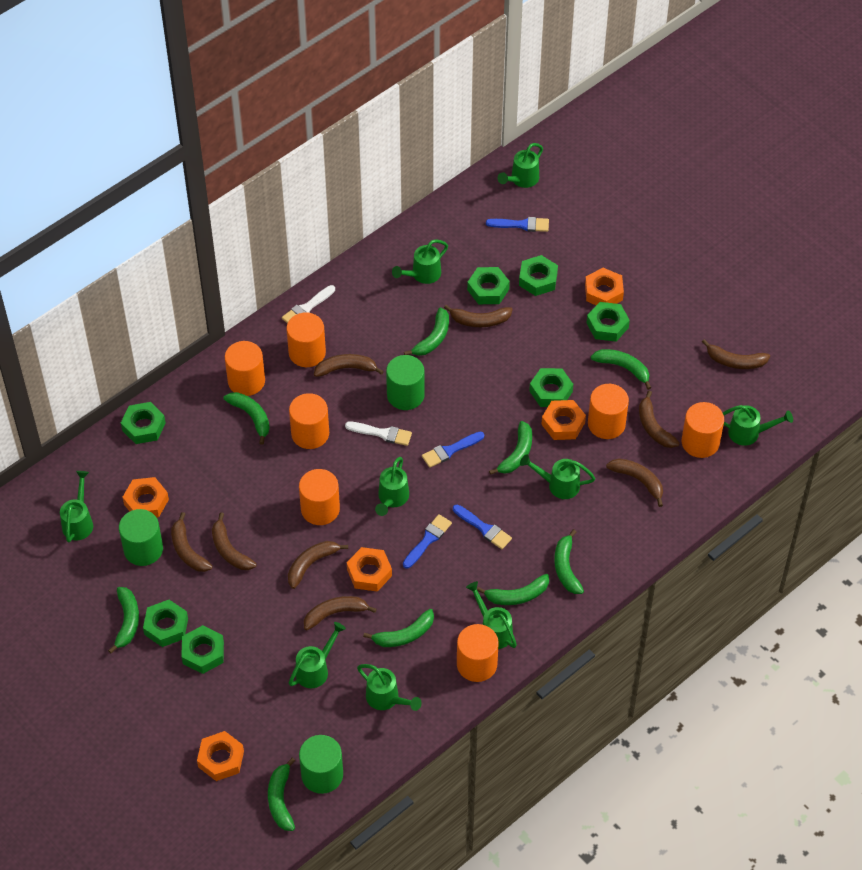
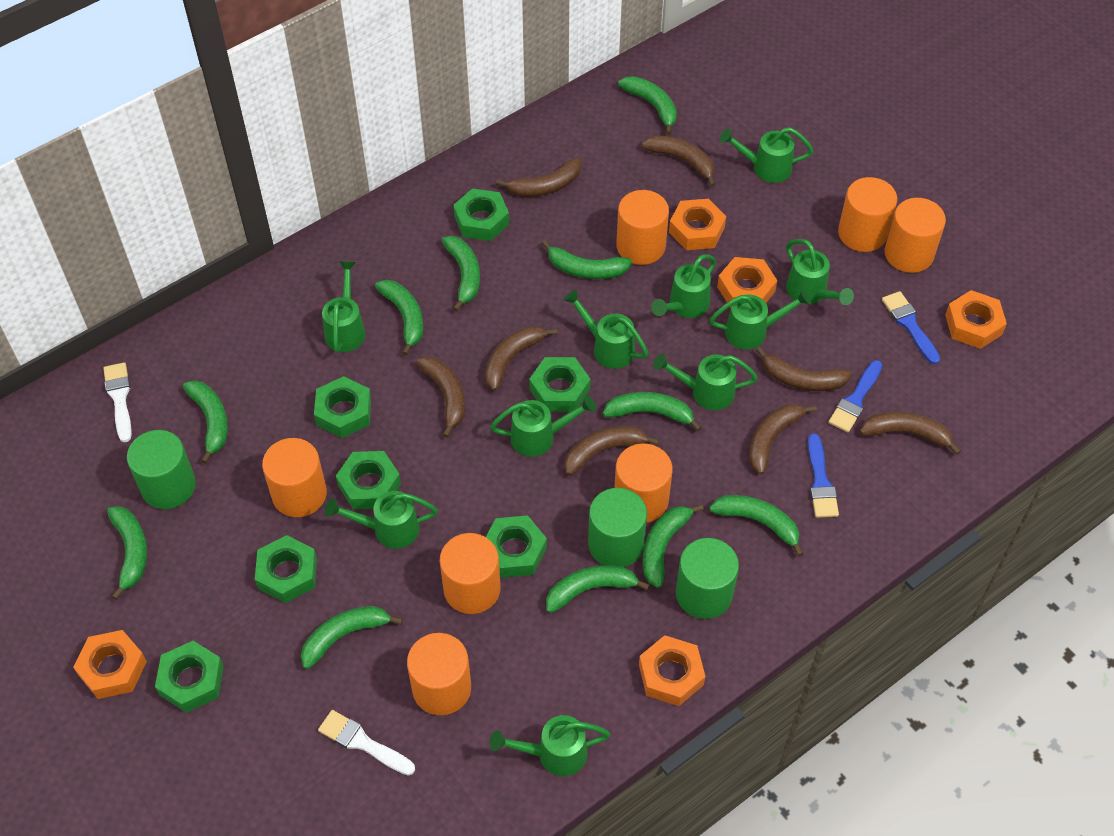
blue brush: [403,514,452,569] [422,431,484,468] [453,505,512,549] [486,217,549,232] = 4 -> [808,433,839,518] [828,360,882,432] [882,291,940,364] = 3
brown banana: [171,512,213,572] [212,512,257,570] [288,541,348,589] [304,596,377,630] [314,354,384,377] [444,305,513,327] [606,458,663,507] [639,391,680,448] [702,339,770,369] = 9 -> [416,356,465,438] [485,326,558,391] [496,158,581,197] [564,426,659,475] [642,135,716,187] [749,404,817,474] [756,347,852,391] [860,411,961,455] = 8
green banana: [108,587,139,653] [224,392,270,445] [268,757,296,831] [363,609,434,647] [404,307,449,356] [477,574,549,605] [489,421,532,475] [554,529,584,594] [591,349,651,390] = 9 -> [107,506,147,600] [183,380,228,464] [301,606,403,669] [375,280,423,356] [442,236,480,311] [542,240,632,279] [546,565,650,613] [603,392,702,431] [618,76,677,135] [643,504,704,588] [709,495,804,557] = 11
green watering can: [60,471,93,543] [289,622,346,688] [357,664,422,711] [375,457,409,516] [392,239,448,284] [466,581,517,649] [498,143,543,188] [520,454,595,499] [723,405,793,446] = 9 -> [322,261,366,353] [325,491,438,549] [490,395,596,457] [490,715,610,776] [563,289,648,369] [651,254,716,318] [653,354,758,410] [709,289,811,349] [719,127,813,183] [786,239,854,305] = 10

